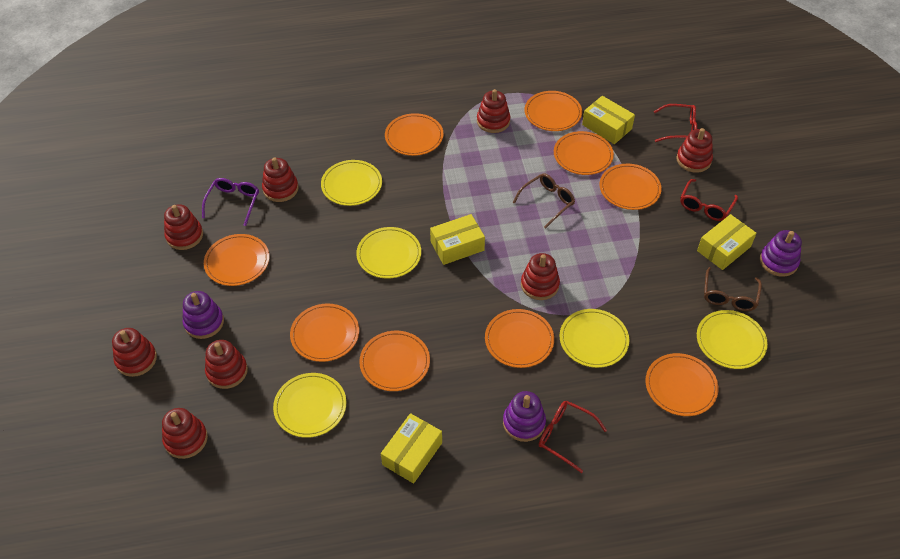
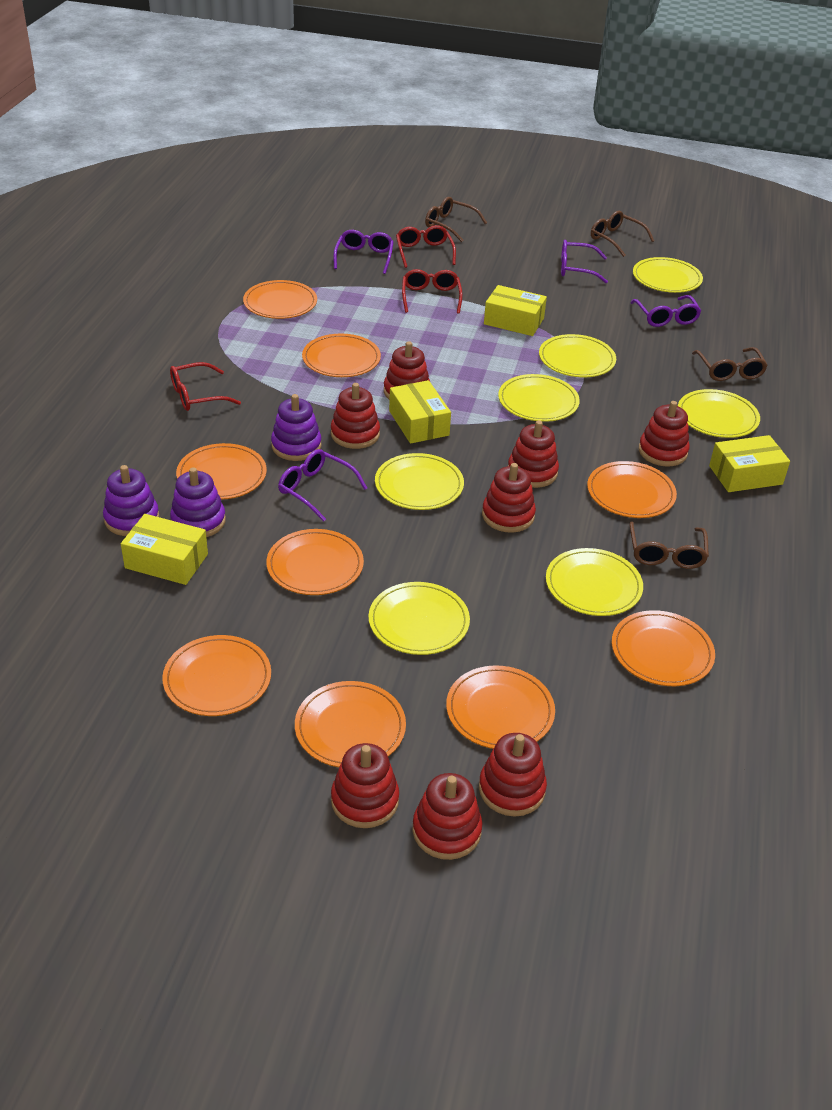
brown glasses: [512,173,575,229] [704,267,762,311] = 2 -> [425,197,487,242] [591,211,654,257] [629,521,709,569] [692,347,768,381] = 4
purple glasses: [202,178,259,226] = 1 -> [278,449,367,521] [333,230,394,274] [561,240,608,283] [630,295,701,327] = 4
yellow plate: [273,373,346,438] [321,160,382,206] [356,227,421,278] [560,309,629,368] [697,310,768,369] = 5 -> [369,582,470,655] [375,453,464,510] [498,374,580,422] [539,334,616,377] [546,548,643,616] [633,257,703,293] [678,389,760,438] = 7

